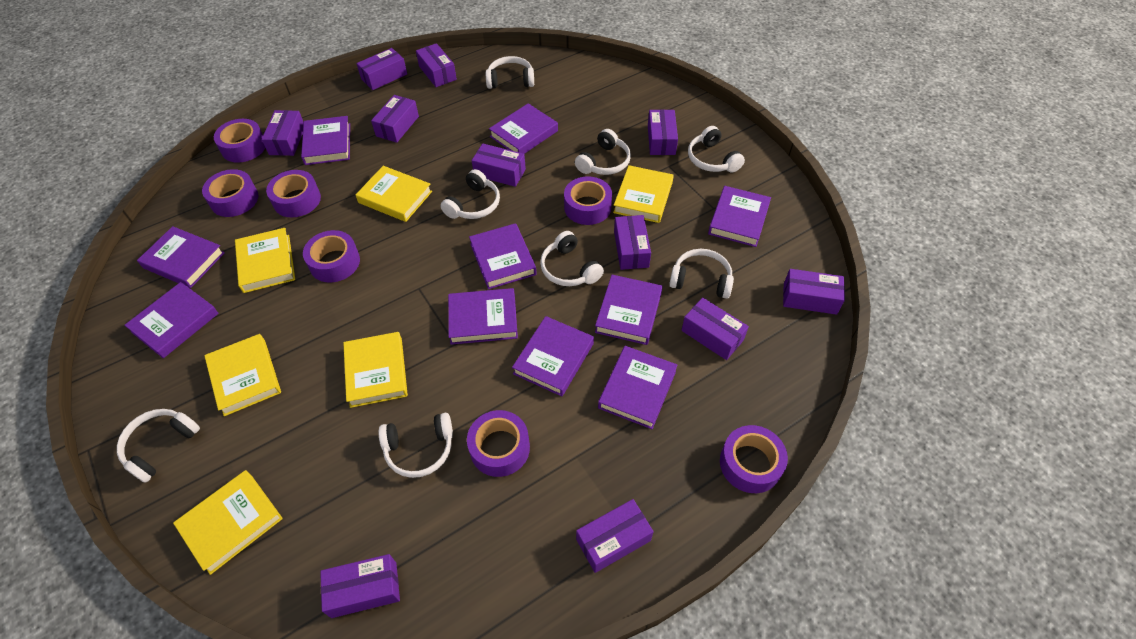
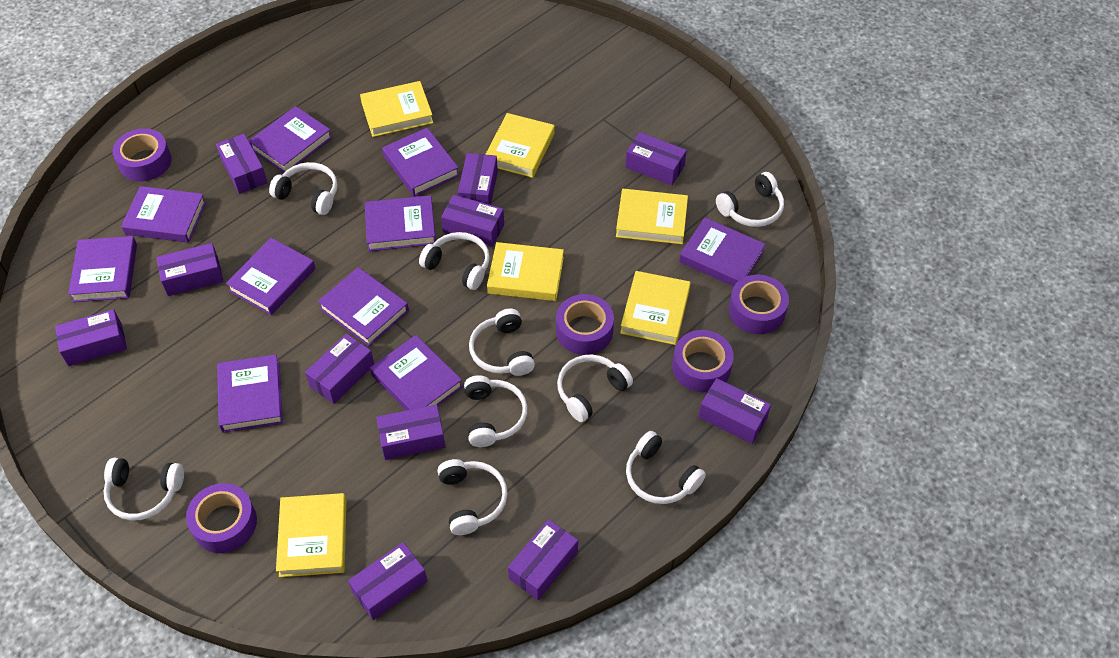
purple tape: [202,169,259,217] [214,119,265,163] [266,170,321,217] [303,230,360,282] [467,410,530,477] [564,176,612,225] [720,425,788,493] = 7 -> [113,129,172,182] [186,483,257,553] [556,294,614,355] [672,330,734,392] [729,275,789,334] = 5
white headphones: [117,409,200,483] [378,413,453,478] [440,169,500,219] [486,56,534,89] [540,231,604,286] [575,129,631,175] [669,249,734,299] [688,126,745,173] = 8 -> [104,458,184,521] [269,162,338,215] [419,232,490,290] [438,459,507,535] [464,375,527,447] [469,308,535,376] [557,355,633,422] [626,431,706,504] [716,172,784,227] = 9

